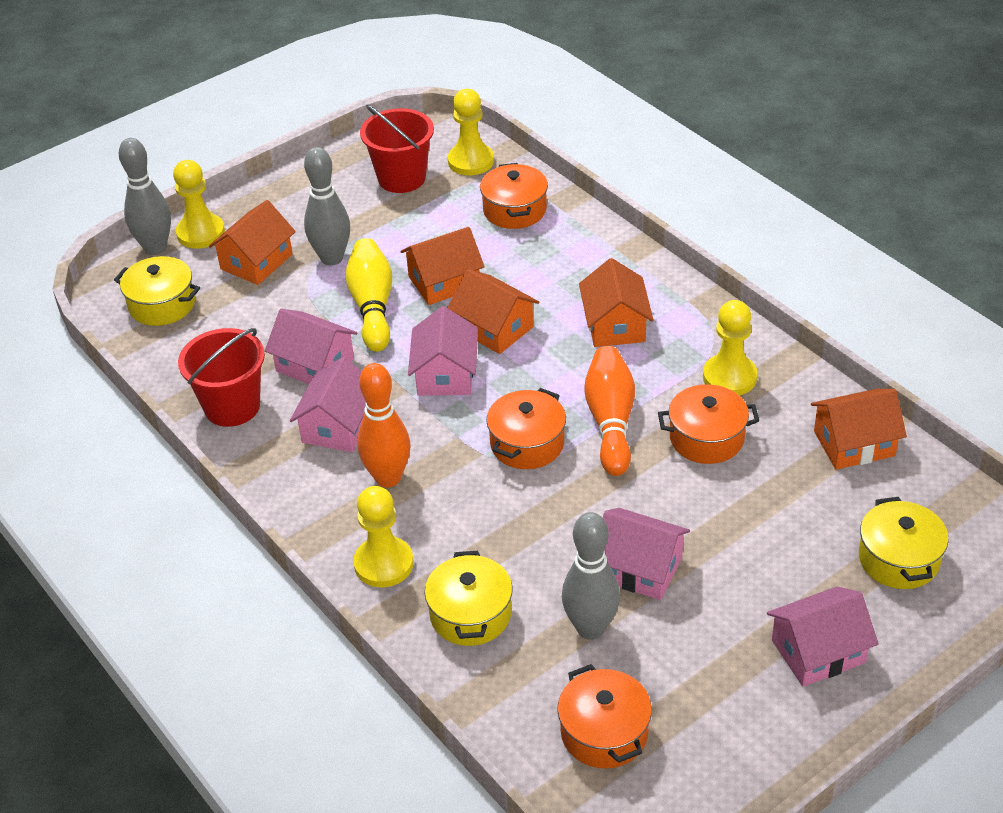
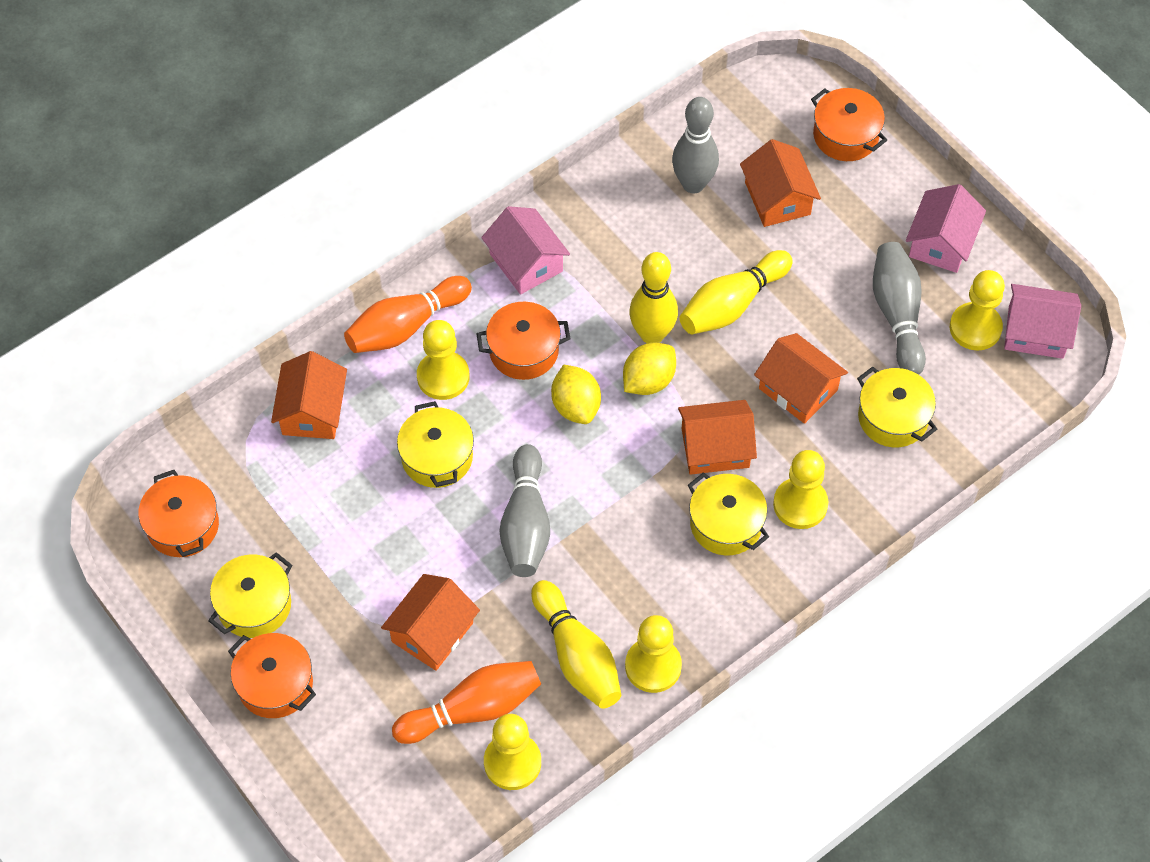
pink house: [265,309,357,384] [290,357,366,452] [408,306,478,396] [603,508,690,600] [767,586,879,687] = 5 -> [481,206,570,295] [906,184,986,273] [1004,284,1081,359] = 3
red bucket: [178,328,265,427] [360,105,434,193] = 2 -> none = 0
yellow bowling pin: [345,238,392,352] = 1 -> [531,580,621,709] [629,252,678,343] [679,250,792,334] = 3
yellow lemon: none = 0 -> [551,365,601,424] [623,343,676,395] = 2
yellow pawn: [173,160,225,249] [353,486,414,587] [448,89,494,175] [703,300,757,395] = 4 -> [417,320,470,400] [484,714,541,790] [625,615,682,693] [773,450,828,529] [950,270,1005,351] = 5
yellow pot: [114,256,200,326] [425,551,513,646] [859,497,949,589] = 3 -> [208,552,292,638] [397,401,474,488] [688,472,769,556] [857,367,937,447] = 4

